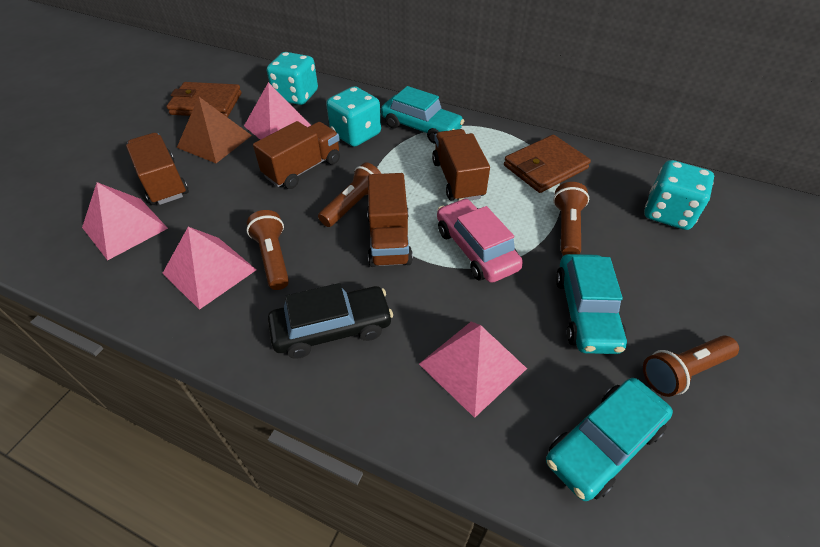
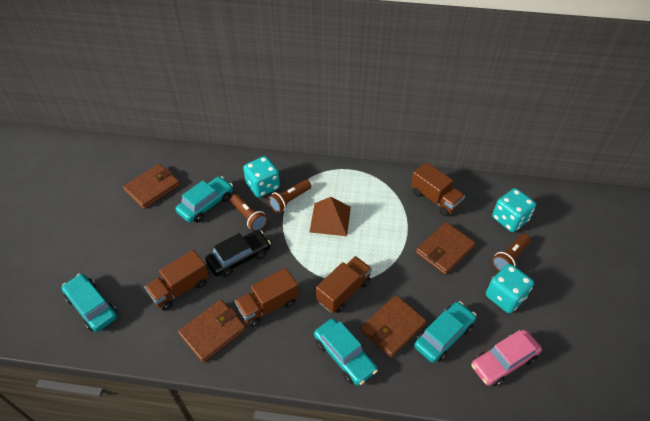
brown flashlight: [247,210,289,290] [318,163,382,227] [553,182,589,255] [643,336,739,397] = 4 -> [230,194,268,231] [268,179,311,213] [492,234,531,272] = 3
brown wallet: [166,82,242,117] [504,135,591,193] = 2 -> [123,164,180,209] [178,300,246,363] [361,295,426,358] [416,222,475,275] = 4
pink pyramid: [82,182,168,261] [162,227,257,310] [244,82,311,140] [419,322,527,418] = 4 -> none = 0
turquoise car: [381,86,464,144] [546,378,673,501] [556,254,627,354] = 3 -> [61,273,117,332] [176,176,233,223] [314,318,378,386] [414,302,476,363] = 4

